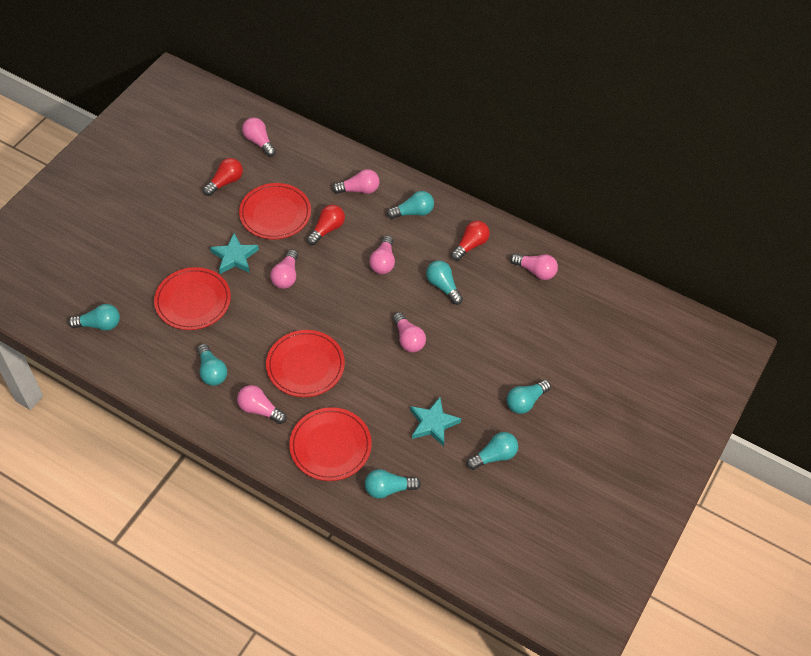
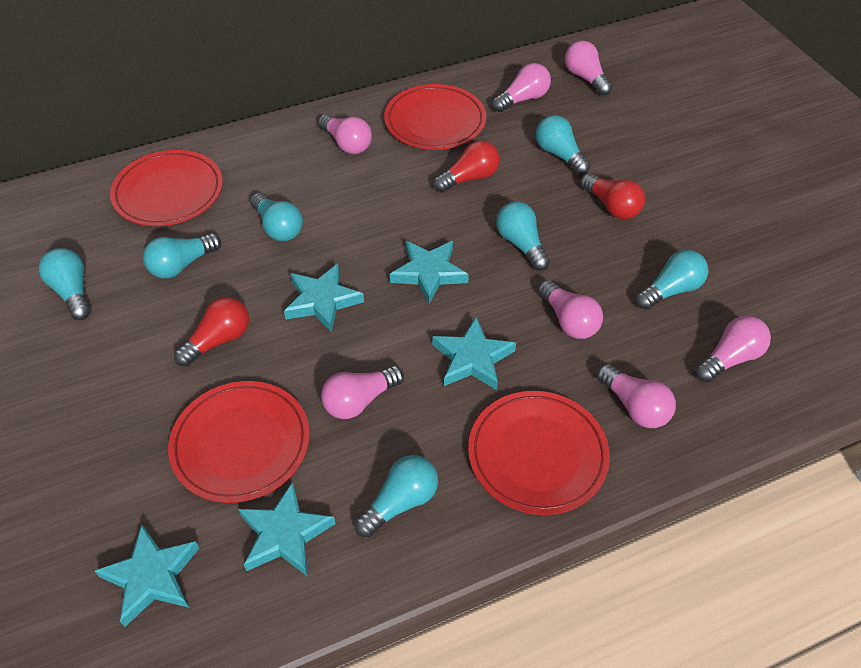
turquoise star: [210,233,259,274] [410,397,461,446] = 2 -> [95,524,199,627] [238,482,335,576] [284,264,364,333] [390,241,469,304] [432,317,516,390] = 5

